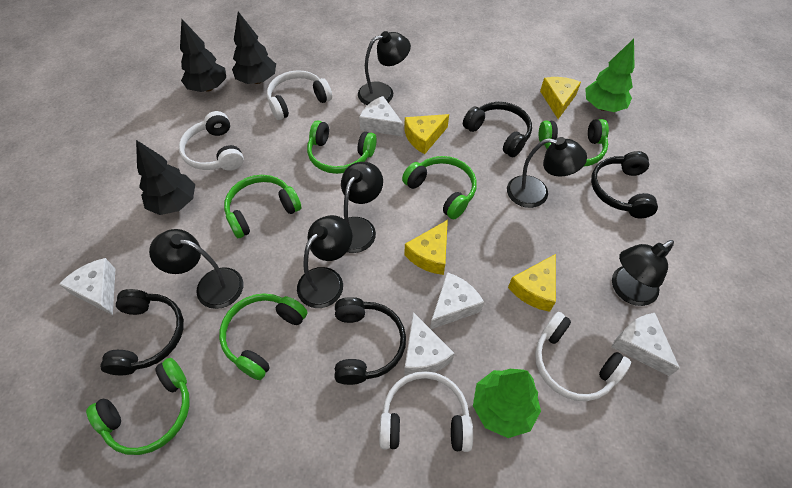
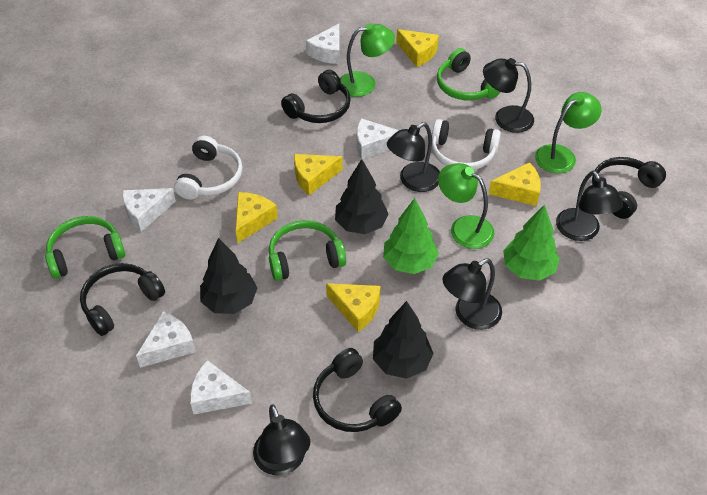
black lamp: [149,229,243,309] [297,215,352,308] [341,162,383,253] [358,31,411,105] [507,137,587,208] [612,240,674,306] = 6 -> [253,405,310,475] [387,122,440,192] [443,258,502,330] [483,58,534,133] [556,171,623,241] = 5
green headphones: [86,358,190,455] [219,293,307,380] [224,175,301,238] [307,120,377,174] [402,156,477,219] [539,119,609,167] = 6 -> [45,216,125,279] [269,220,346,281] [437,48,501,100] = 3
green lamp: none = 0 -> [340,23,395,97] [438,163,494,249] [535,92,602,173] = 3
white headphones: [179,111,244,171] [267,70,332,120] [379,371,473,452] [535,312,631,401] = 4 -> [174,136,242,199] [432,119,501,170] = 2
yellow cheese: [404,114,449,154] [404,220,448,275] [508,254,556,312] [540,77,581,119] = 4 -> [236,192,278,243] [294,154,343,195] [326,283,381,332] [396,29,439,67] [489,162,541,206] = 5

